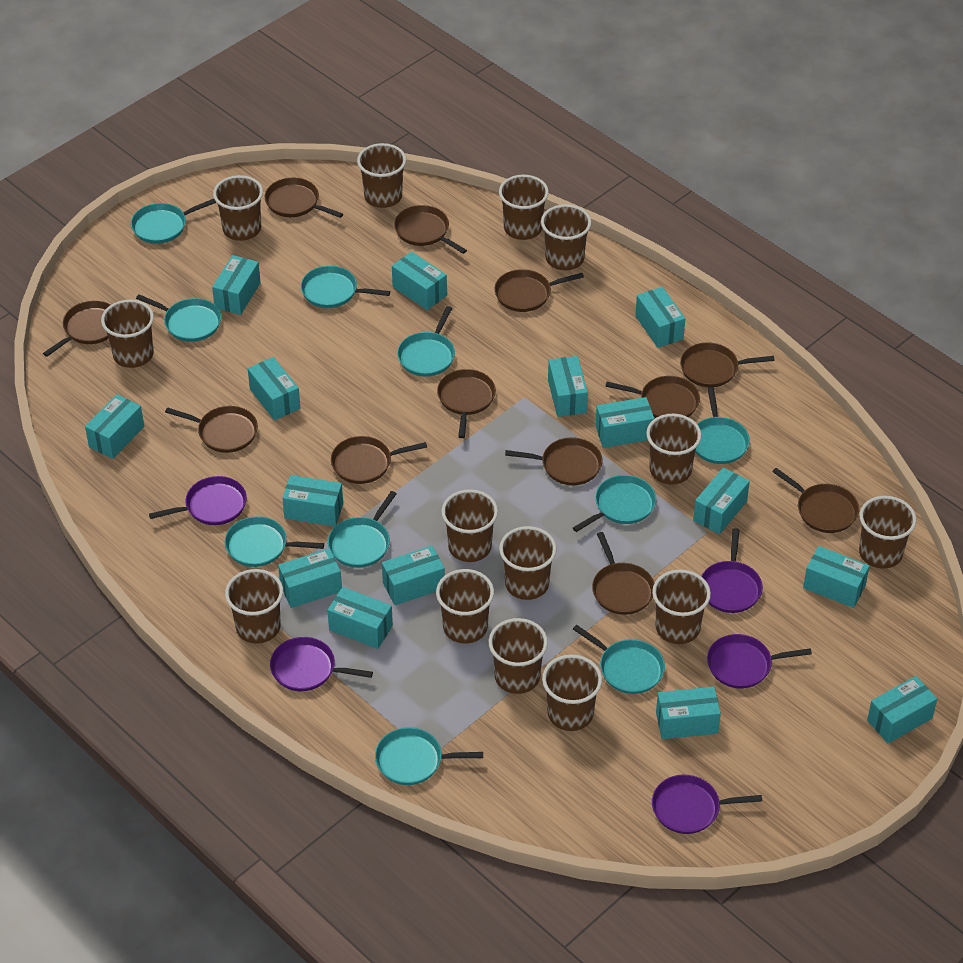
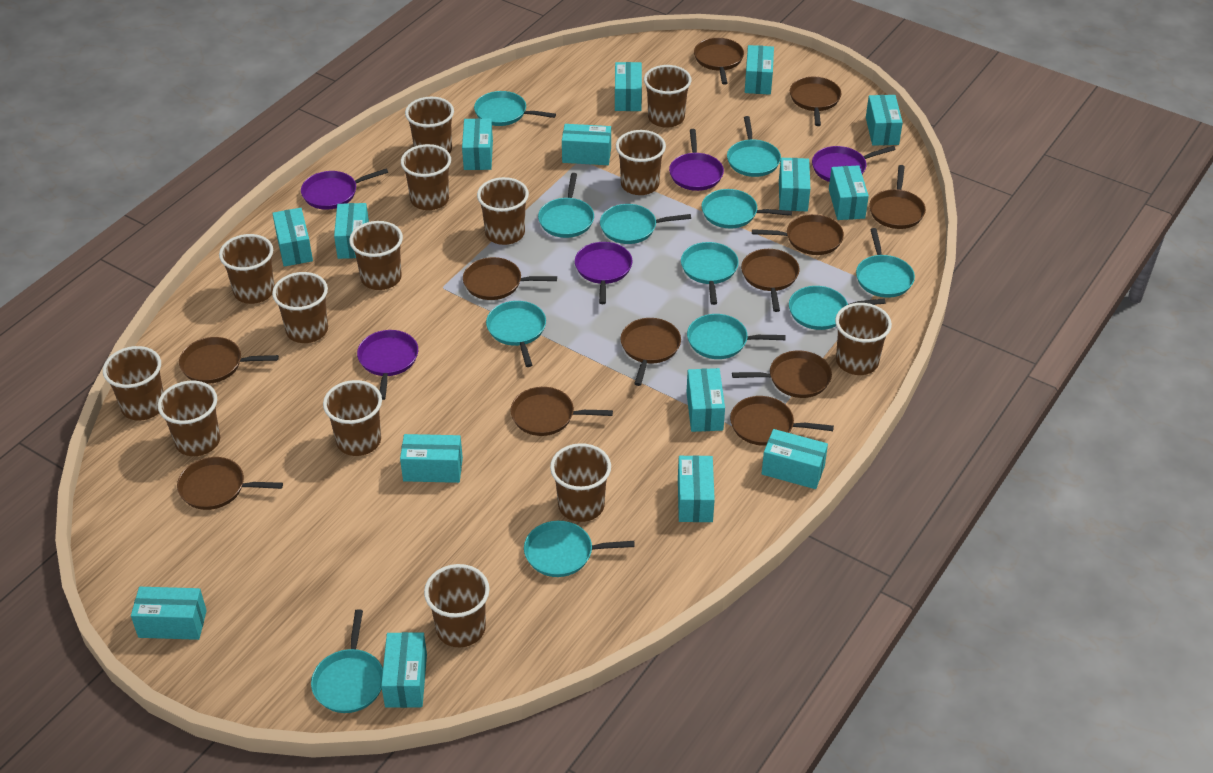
turquoise pan: [131,199,216,244] [136,294,221,342] [225,516,324,567] [301,266,390,308] [328,491,397,568] [375,727,483,785] [397,306,455,377] [573,475,656,532] [573,625,665,694] [695,387,750,464] = 10 -> [311,609,383,713] [474,91,556,126] [486,301,546,367] [524,521,635,577] [538,173,594,238] [600,204,691,244] [681,242,739,305] [687,314,786,359] [702,189,792,228] [727,116,781,177] [789,286,886,330] [856,228,915,298] = 12

